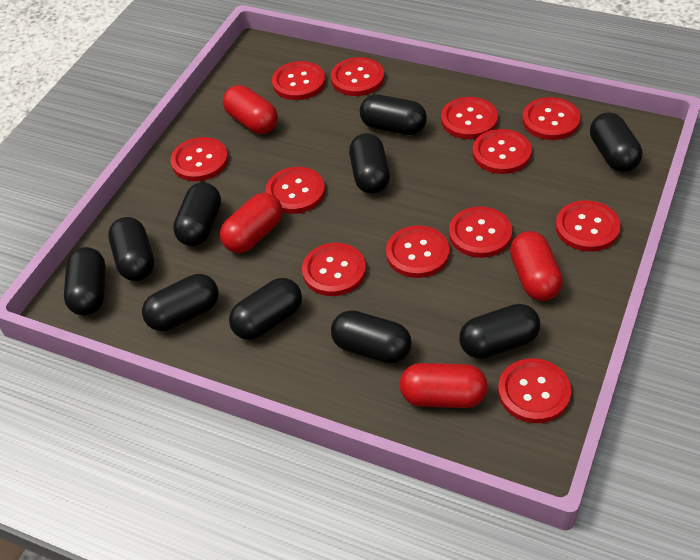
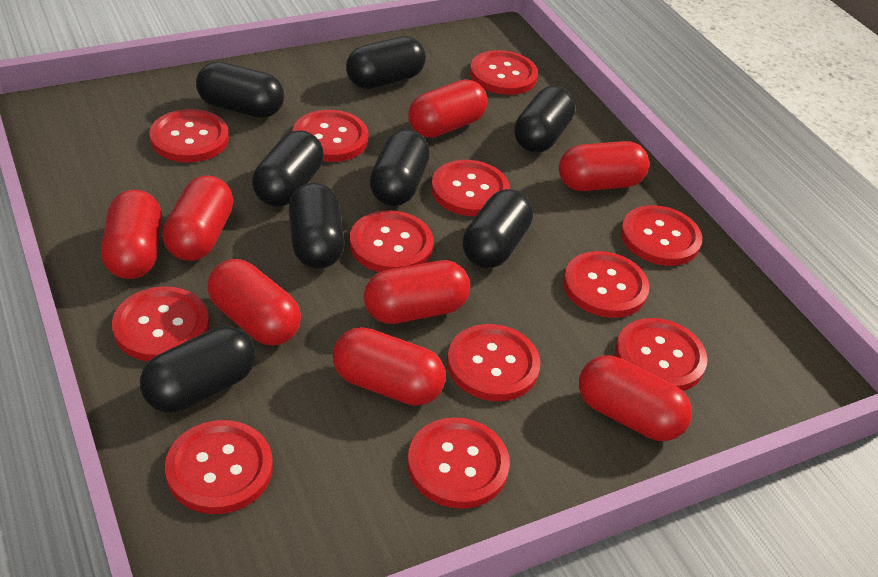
black capsule: [64,247,106,316] [108,217,154,281] [142,274,219,331] [173,183,221,246] [229,278,302,340] [331,310,412,364] [349,133,390,194] [360,94,427,135] [459,304,540,359] [590,112,642,172] = 10 -> [140,326,256,412] [196,62,284,118] [252,130,324,207] [289,182,345,269] [346,36,426,89] [369,129,430,206] [463,189,533,268] [514,86,575,153] = 8
red capsule: [220,193,282,253] [223,85,278,134] [400,363,488,408] [510,231,563,301] = 4 -> [101,190,162,279] [162,175,234,261] [207,259,301,346] [333,327,446,406] [364,260,470,324] [408,79,488,138] [559,141,649,191] [579,355,692,441] = 8

